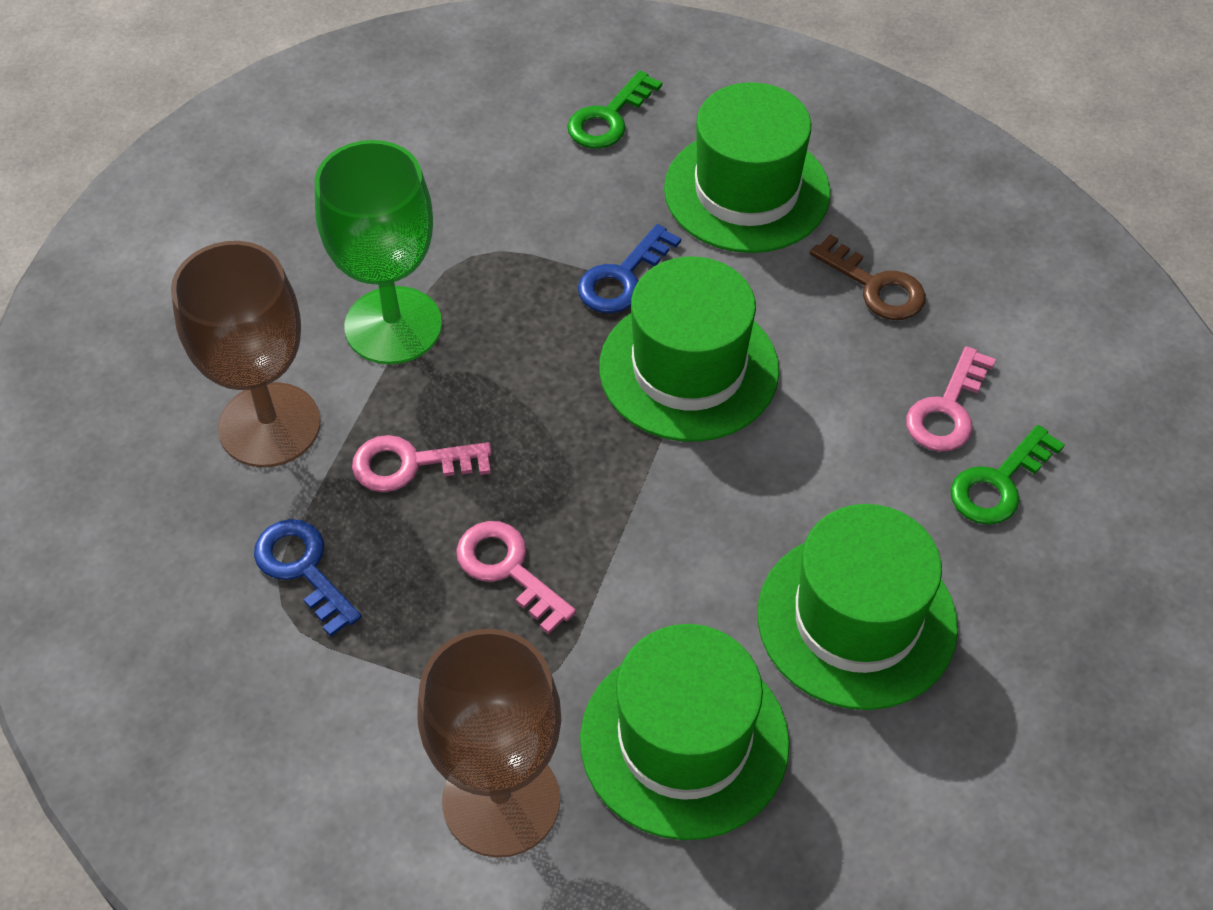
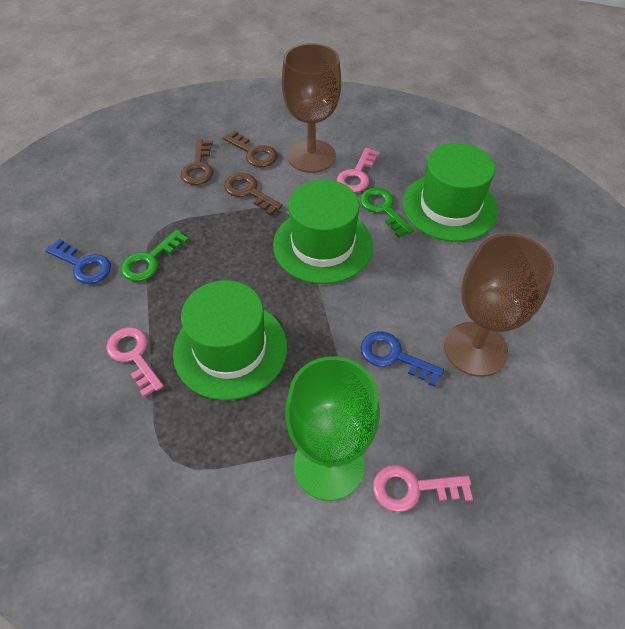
brown key: [810,234,926,320] = 1 -> [181,140,213,185] [223,130,278,167] [224,173,283,215] = 3
green hat: [580,624,790,840] [599,257,779,442] [664,82,830,253] [757,504,958,710] = 4 -> [173,280,287,400] [273,180,373,284] [403,143,498,242] = 3

